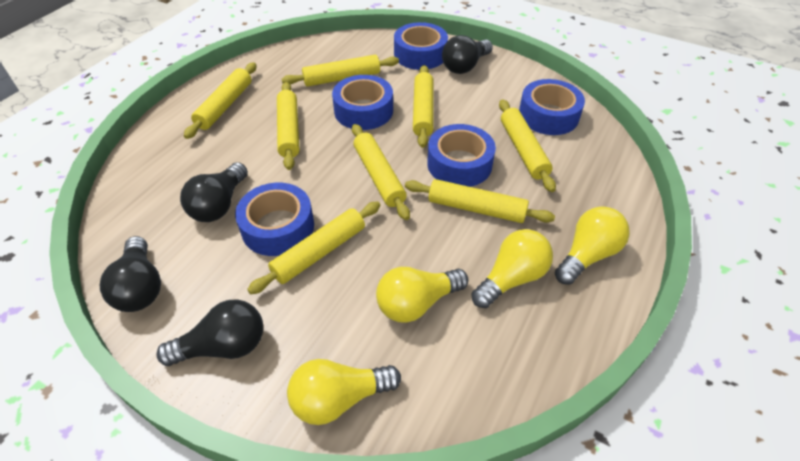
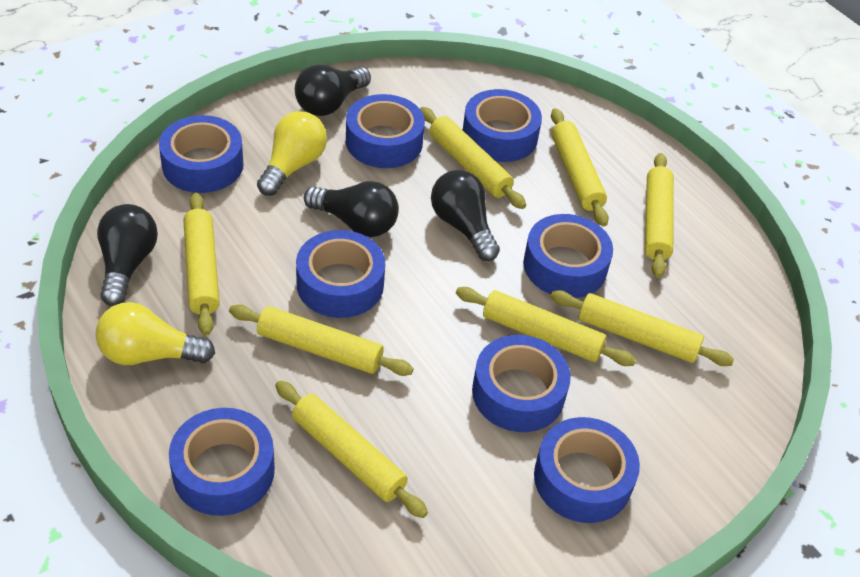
blue tape: [235,183,314,256] [332,75,393,130] [394,22,448,70] [427,124,496,187] [519,79,585,135] = 5 -> [159,115,244,193] [169,408,275,516] [296,230,385,318] [346,94,425,168] [463,89,542,162] [472,335,571,432] [523,214,613,298] [534,417,640,523] = 8
yellow light bulb: [287,359,401,425] [376,267,468,323] [471,229,553,308] [555,206,630,285] = 4 -> [95,302,215,365] [257,111,327,196] = 2

